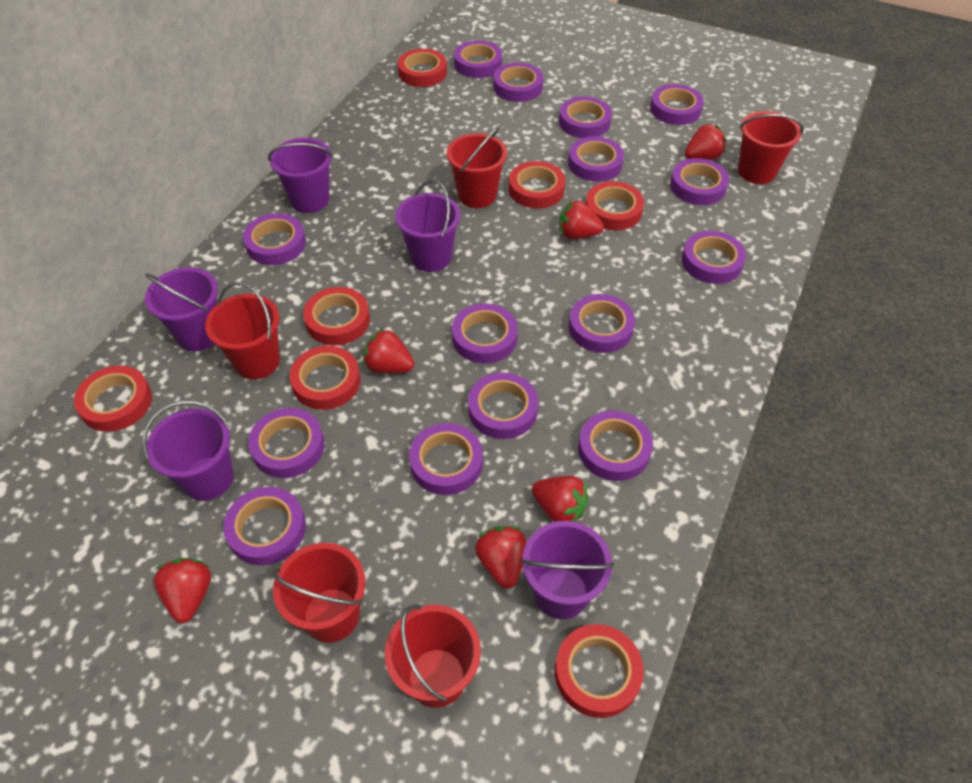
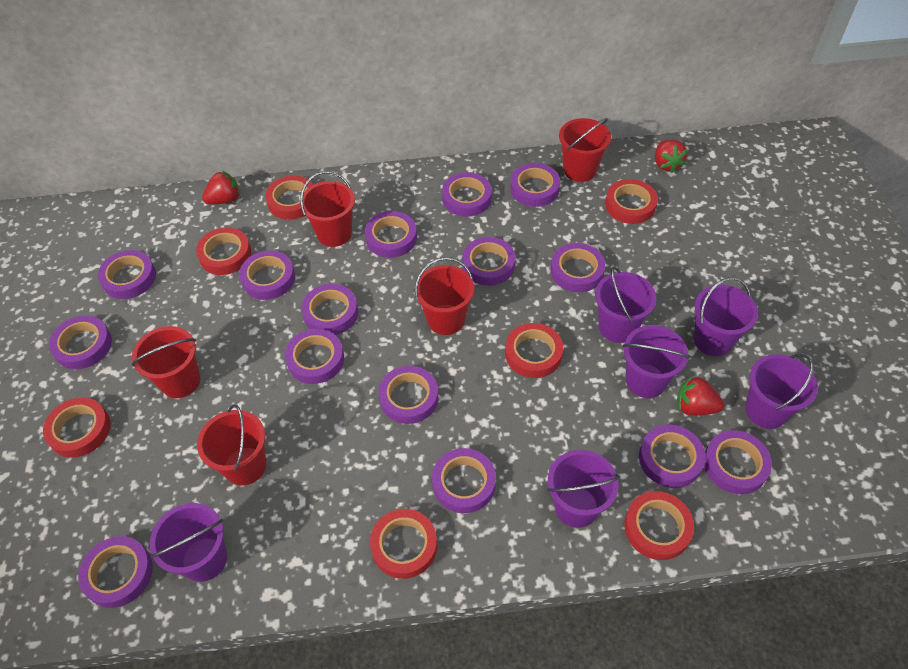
purple bucket: [143,401,234,501] [145,267,218,351] [268,138,333,213] [395,180,461,272] [520,521,614,619] = 5 -> [150,503,227,582] [547,450,620,528] [595,267,657,343] [623,325,689,398] [693,277,758,356] [745,354,818,429] = 6
red strawberry: [154,558,211,623] [363,328,415,373] [475,526,527,589] [532,476,589,522] [559,200,604,239] [685,123,726,160] = 6 -> [202,170,240,204] [655,140,687,172] [677,376,724,416] = 3

